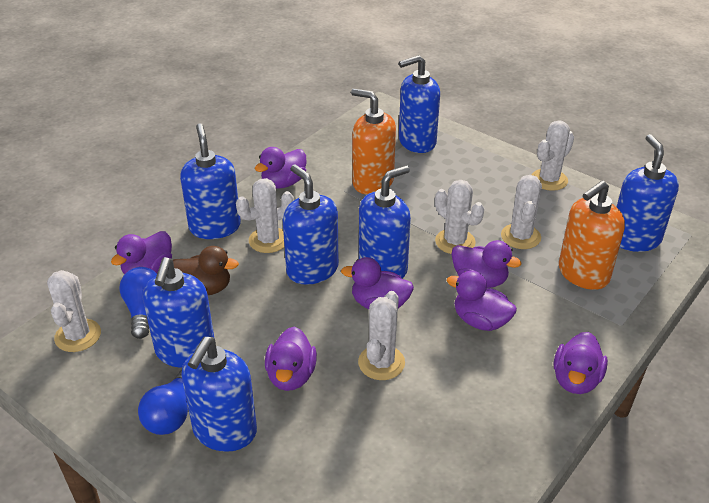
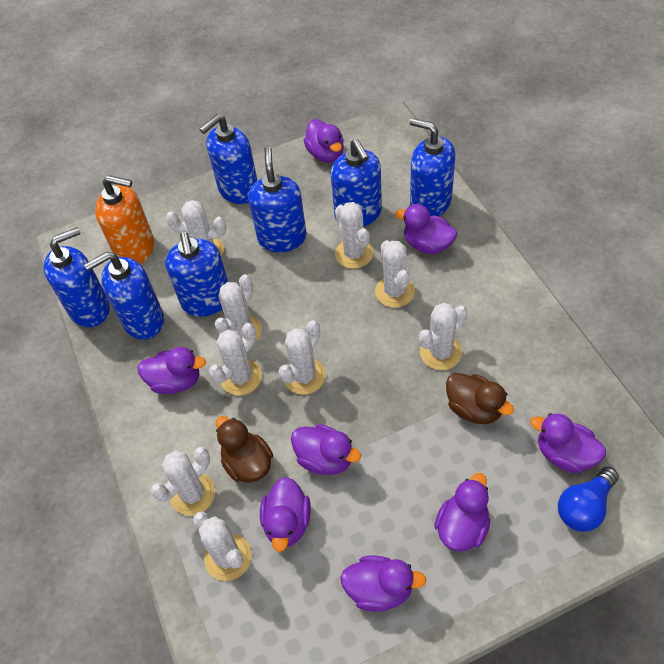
blue light bulb: [119,267,157,339] [138,370,188,435] = 2 -> [558,467,619,532] = 1
brown duck: [173,246,239,295] = 1 -> [216,416,273,483] [446,373,514,424] = 2
orange soap dispenser: [351,89,396,195] [559,181,625,290] = 2 -> [95,175,154,264] = 1
purple duck: [111,231,172,275] [255,147,307,189] [265,327,317,391] [341,257,414,309] [447,271,517,331] [451,240,521,288] [554,332,608,394] = 7 -> [137,347,206,394] [260,477,311,552] [291,424,361,475] [304,119,344,163] [340,556,427,612] [395,204,457,254] [434,473,490,552] [530,413,606,474] = 8
white cactus: [47,270,101,352] [236,178,294,253] [358,291,405,380] [435,180,484,254] [501,175,542,249] [532,120,574,191] = 6 -> [151,447,215,516] [166,200,226,256] [193,512,252,581] [209,323,262,395] [215,274,262,342] [279,320,326,395] [335,202,373,269] [375,240,415,308] [419,303,467,370] = 9

